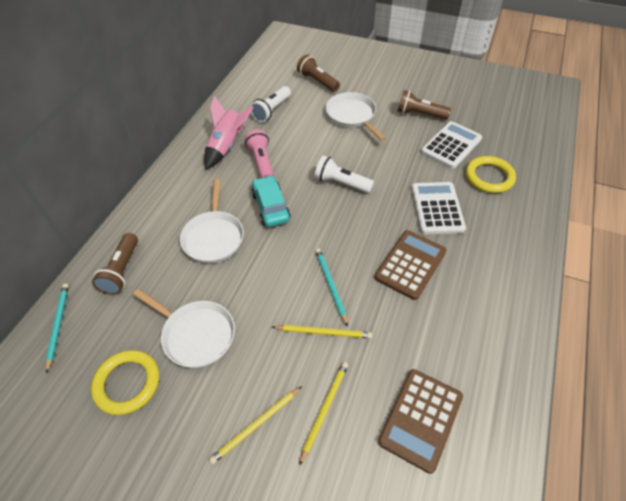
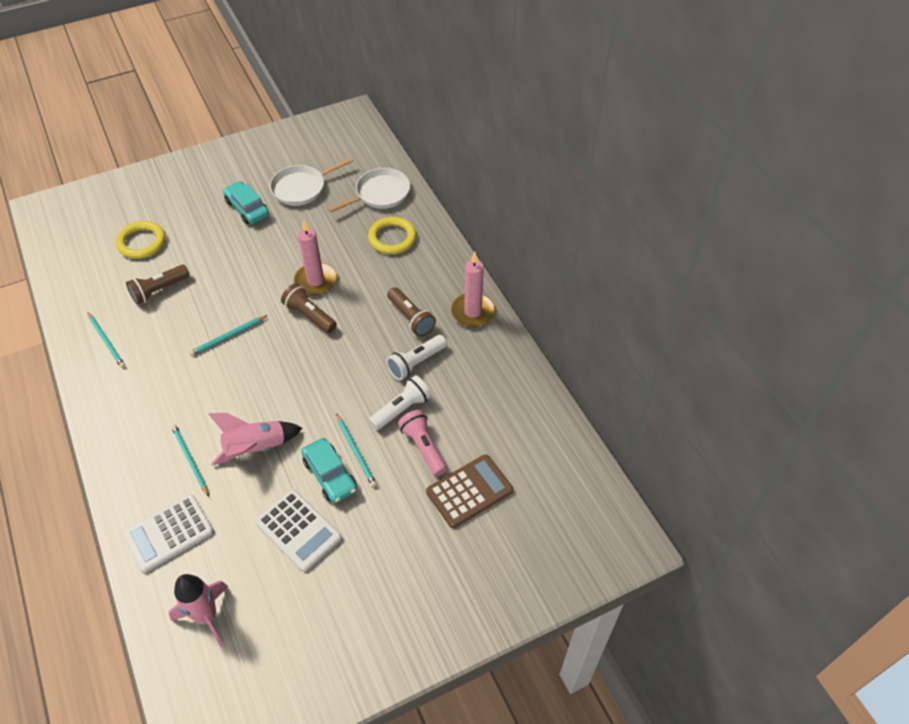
brown calculator: [375,230,447,300] [378,369,463,474] = 2 -> [426,454,513,528] = 1
pink candle: none = 0 -> [294,220,337,295] [451,252,495,327] = 2
pink rocket: [204,96,254,170] = 1 -> [169,574,228,647] [208,413,302,466] = 2
turquoise car: [251,175,291,227] = 1 -> [223,181,269,224] [301,438,357,503] = 2
turquoise pencil: [45,284,69,374] [315,249,348,326] = 2 -> [88,312,125,368] [171,424,209,497] [189,315,268,356] [336,413,377,487] = 4
white pan: [133,289,235,368] [180,179,244,263] [325,92,386,141] = 3 -> [270,157,353,206] [327,168,410,213] = 2
yellow pencil: [209,386,302,464] [273,325,372,339] [299,362,348,466] = 3 -> none = 0

